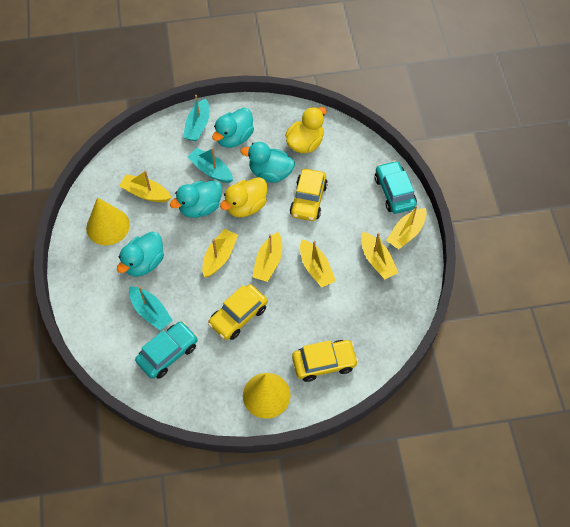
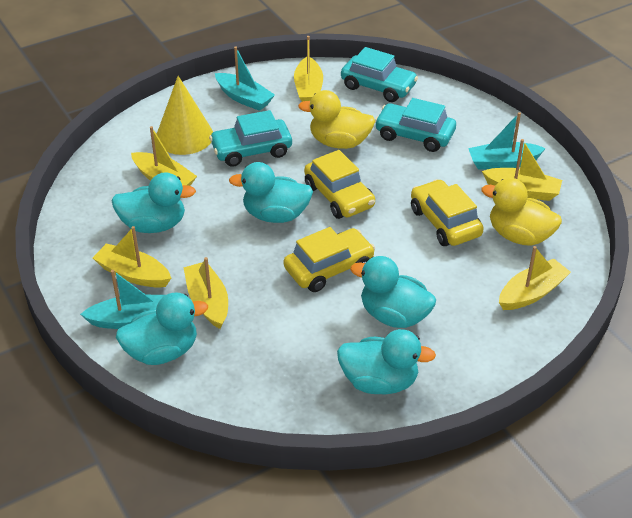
turquoise car: [135,321,198,379] [375,160,417,214] = 2 -> [209,110,292,167] [341,47,418,102] [375,98,456,152] = 3
turquoise duck: [117,232,164,276] [170,181,222,218] [212,108,254,148] [240,142,295,183] = 4 -> [111,172,196,233] [116,292,208,365] [229,162,313,223] [337,329,436,395] [350,256,436,328] = 5
yellow cone: [86,197,130,245] [243,373,291,419] = 2 -> [157,76,213,155] = 1

